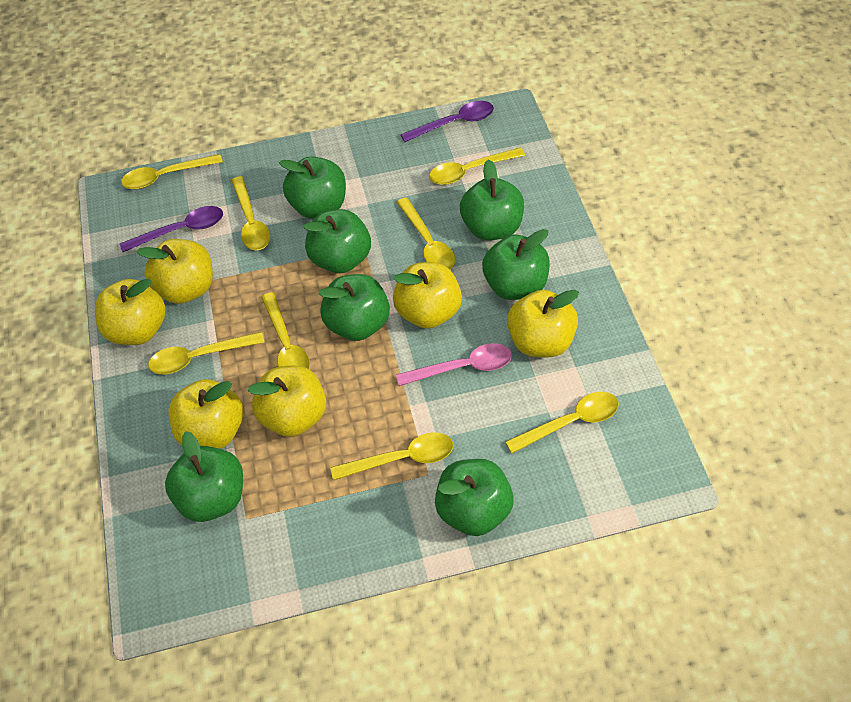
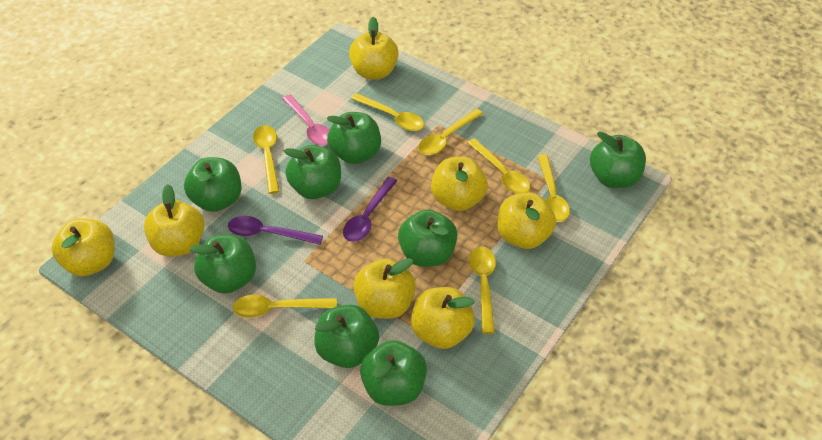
green apple: [165,431,243,522] [279,156,346,219] [303,209,371,273] [319,274,390,341] [435,459,514,536] [460,160,524,240] [482,229,550,300] = 7 -> [184,157,241,212] [189,235,256,294] [284,145,341,199] [314,305,379,368] [327,112,381,164] [360,340,427,406] [398,209,457,267] [590,132,646,188] = 8
yellow apple: [95,278,166,345] [136,239,213,304] [169,379,243,449] [247,366,326,437] [393,262,462,329] [507,290,579,357] = 6 -> [52,218,114,276] [144,184,205,256] [349,17,399,79] [354,258,416,319] [411,287,475,349] [431,157,488,211] [497,193,556,249] = 7
yellow spoon: [121,154,223,189] [148,332,265,374] [231,176,270,250] [261,292,310,369] [330,432,453,480] [396,197,455,269] [429,147,525,185] [505,392,619,453] = 8 -> [233,295,337,318] [253,125,279,194] [351,93,424,131] [418,109,483,155] [467,138,530,194] [469,247,496,334] [537,155,570,222] = 7

